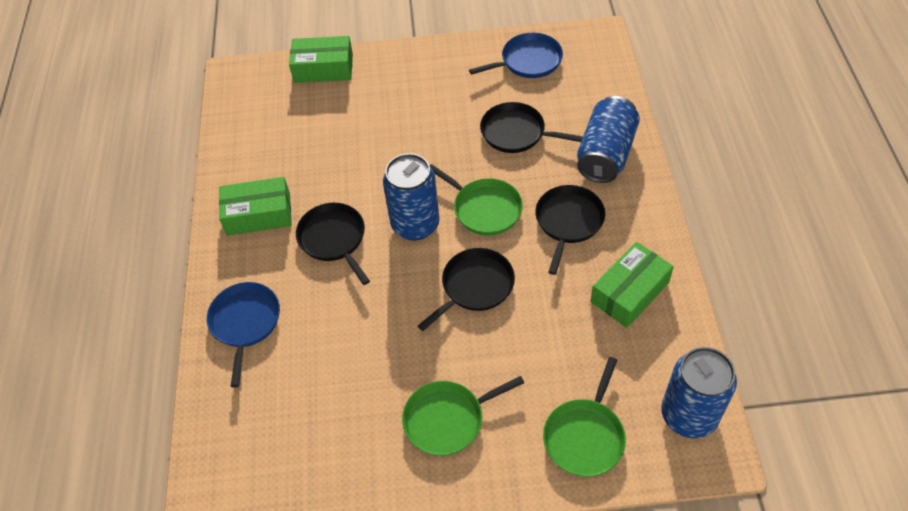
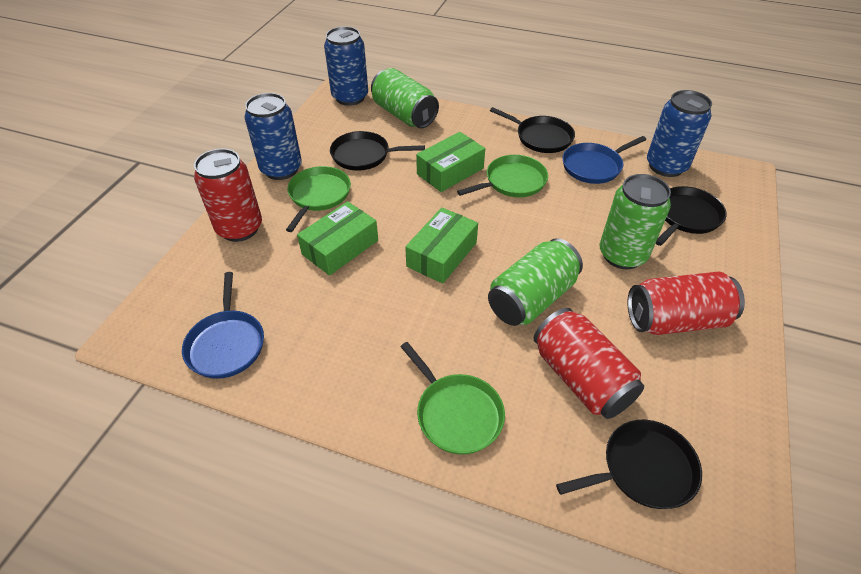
green can: none = 0 -> [371,68,439,128] [488,238,583,326] [600,174,671,269] = 3
red can: none = 0 -> [194,149,262,242] [534,308,644,419] [628,272,745,335] = 3

